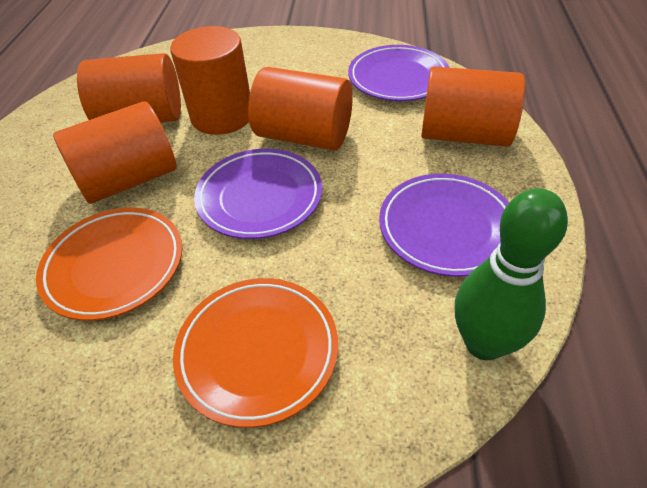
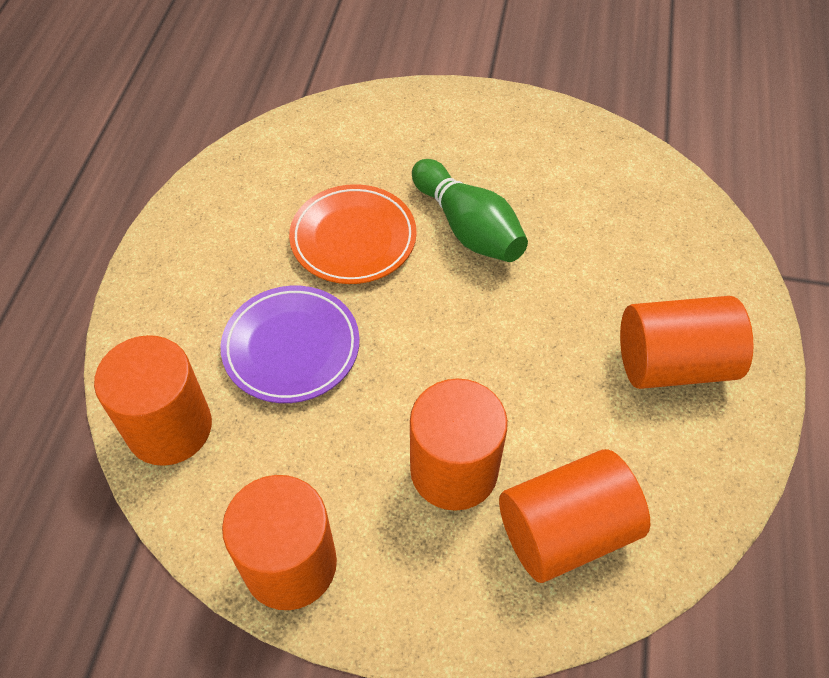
orange plate: [36,208,183,321] [173,278,338,428] = 2 -> [289,184,417,284] = 1
purple plate: [194,149,322,239] [348,45,450,101] [379,174,509,277] = 3 -> [221,286,360,403] = 1

